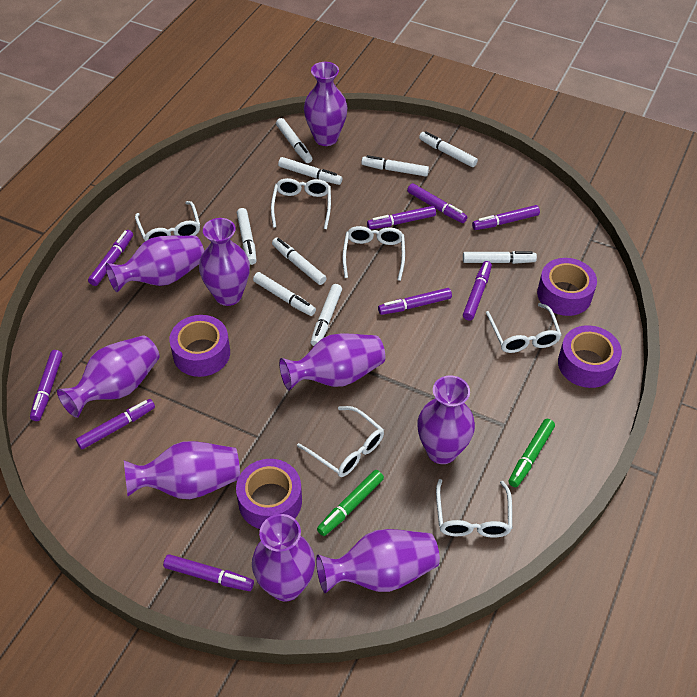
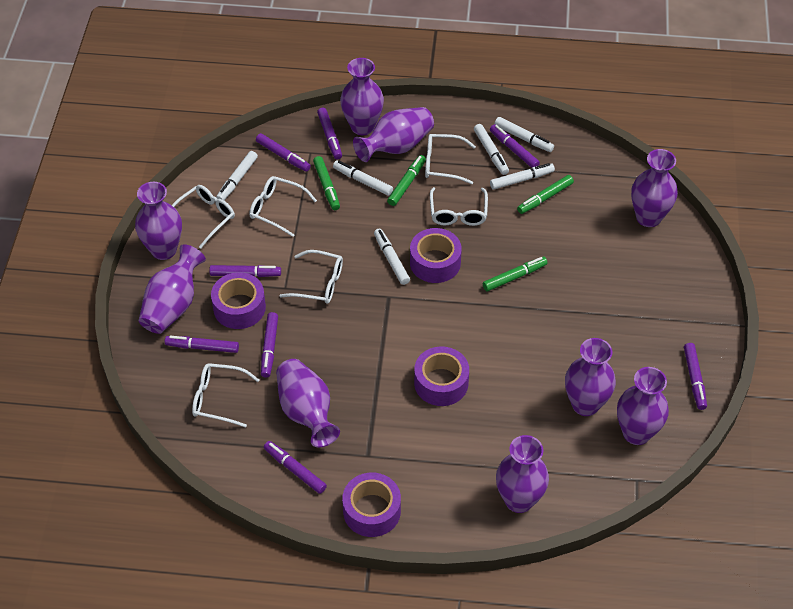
green marker: [317,470,384,536] [508,419,555,487] = 2 -> [313,156,340,210] [387,155,426,206] [483,257,548,292] [517,175,574,214] = 4
purple marker: [30,350,63,421] [76,399,155,449] [88,230,133,286] [163,554,254,591] [367,206,436,230] [378,288,452,315] [407,183,467,223] [463,261,492,321] [472,205,540,230] = 9 -> [165,336,239,353] [209,265,281,277] [256,133,311,172] [261,312,278,378] [264,441,327,494] [317,108,342,159] [490,124,540,168] [684,343,707,410] = 8
white marker: [237,208,257,265] [253,272,316,316] [272,238,327,285] [276,118,312,163] [278,157,342,185] [311,284,342,346] [361,155,429,176] [419,131,478,167] [463,251,537,264] = 9 -> [216,151,258,200] [333,160,393,196] [374,229,410,285] [474,124,509,175] [490,163,555,190] [495,117,554,152] = 6

